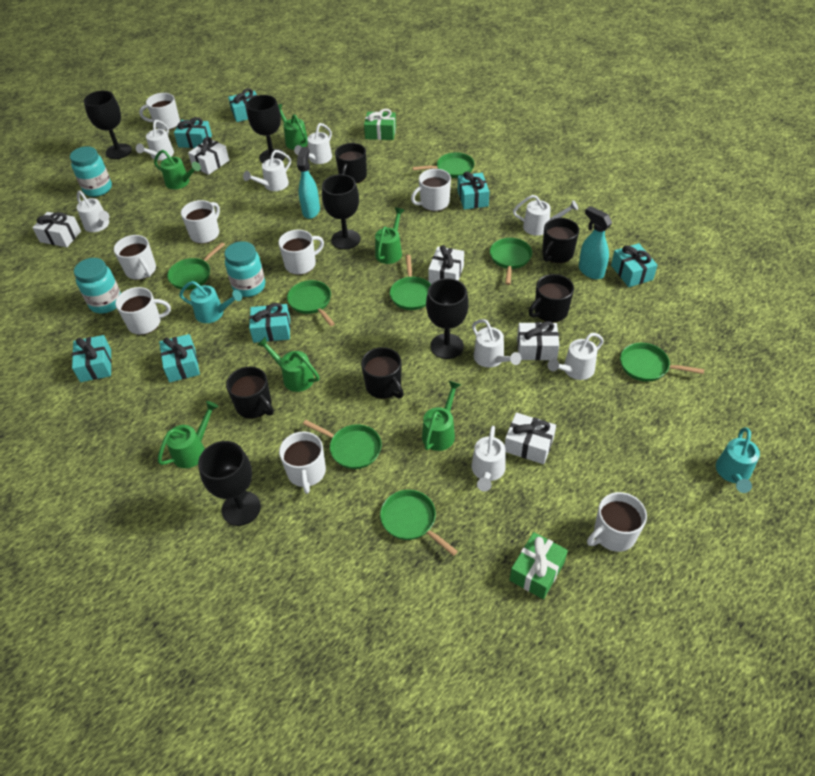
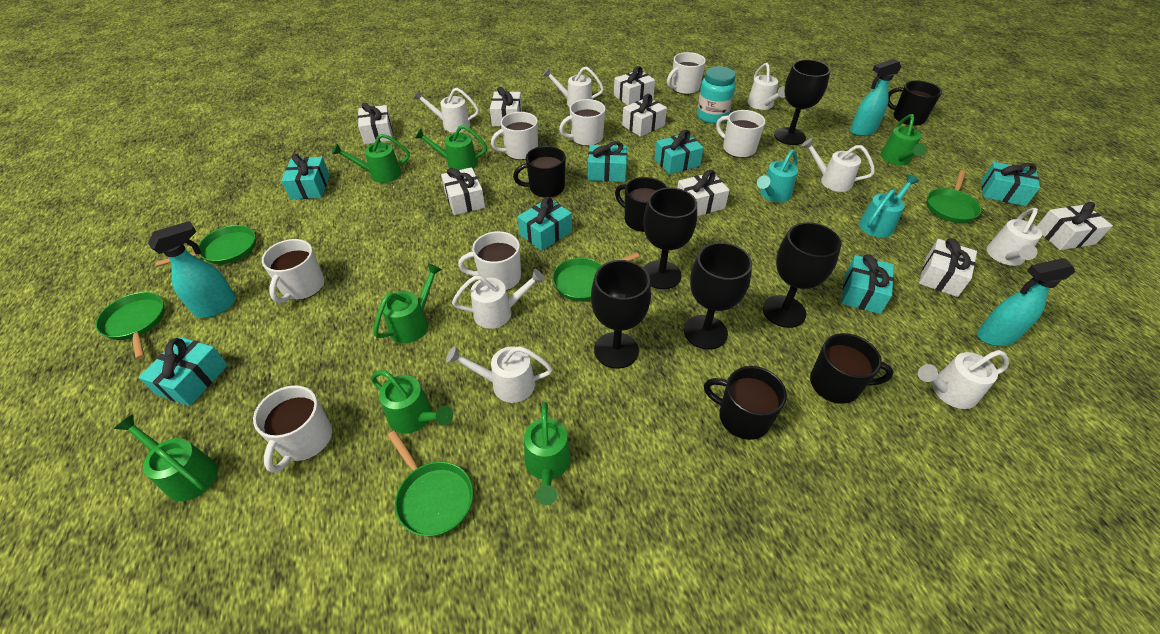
green gift: [364,109,396,140] [510,532,568,599] = 2 -> none = 0
green pan: [167,242,225,290] [287,280,335,326] [303,420,382,469] [380,490,458,556] [390,255,431,310] [412,153,474,178] [490,238,532,285] [620,343,704,382] = 8 -> [96,292,165,360] [155,225,256,267] [387,431,473,537] [552,252,640,301] [926,170,982,223] = 5
green watering can: [154,150,201,189] [158,401,219,468] [257,337,319,392] [278,104,308,150] [375,208,405,264] [422,381,461,451] = 6 -> [114,414,218,501] [332,134,410,183] [371,370,453,433] [373,263,442,343] [415,125,487,170] [524,402,571,505] [880,114,926,165] = 7
turquoise jar: [70,146,112,197] [74,258,121,313] [225,241,265,297] = 3 -> [697,66,736,124] = 1
turquoise spray bottle: [297,147,320,219] [579,206,612,279] = 2 -> [148,221,236,318] [850,59,901,136] [977,258,1075,346] = 3
white gift: [32,212,81,247] [188,137,229,175] [428,245,464,284] [505,413,556,464] [517,321,559,360] = 5 -> [358,103,393,144] [441,167,485,215] [490,87,522,127] [614,66,655,105] [622,94,667,137] [677,170,730,216] [919,238,977,297] [1037,202,1113,250] = 8
white mug: [114,235,156,280] [115,287,171,335] [139,93,180,130] [181,200,220,244] [278,230,324,275] [279,432,326,494] [411,169,451,211] [587,492,647,552] = 8 -> [253,385,332,473] [262,239,325,303] [458,231,521,291] [491,112,538,160] [559,99,605,146] [667,52,706,94] [716,110,765,158] = 7

